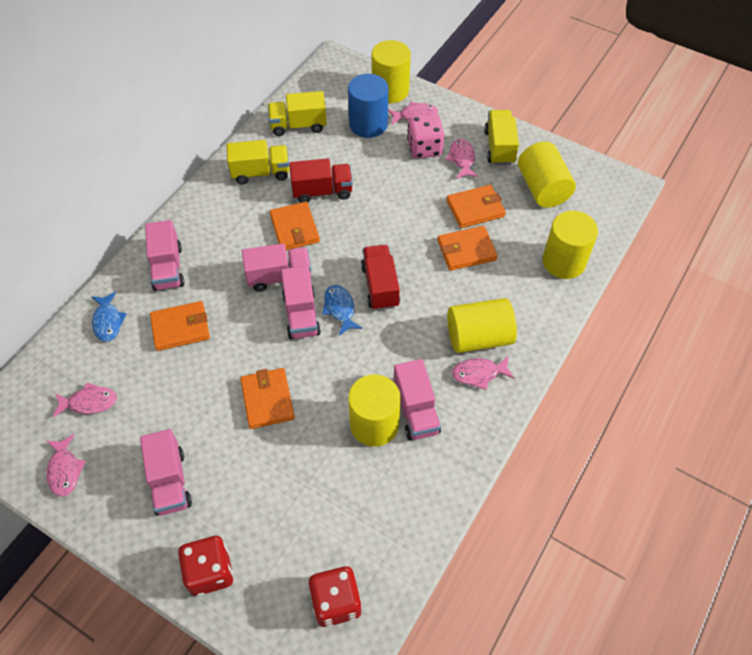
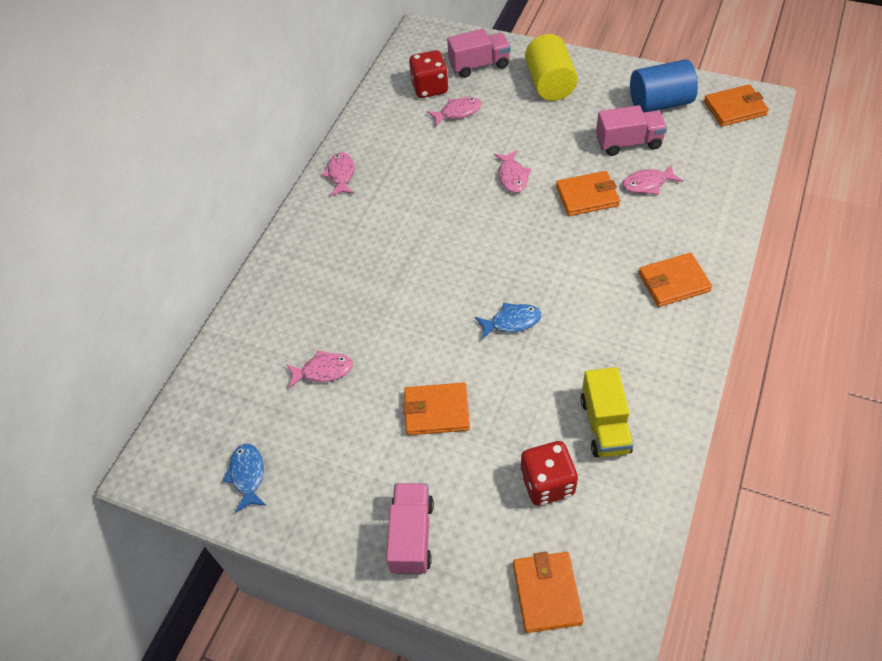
pink dice: [407,114,444,158] = 1 -> none = 0
pink truck: [140,429,192,516] [145,220,185,291] [242,243,311,292] [281,266,321,339] [394,359,441,440] = 5 -> [386,483,434,575] [447,29,511,78] [596,105,667,156] = 3
red truck: [289,158,353,203] [361,245,400,311] = 2 -> none = 0
yellow cylinder: [348,374,401,447] [372,40,411,103] [447,298,517,353] [518,141,576,208] [543,211,598,279] = 5 -> [525,34,578,101] = 1
yellow truck: [227,140,289,184] [268,91,327,136] [484,110,519,165] = 3 -> [580,367,634,457] = 1

